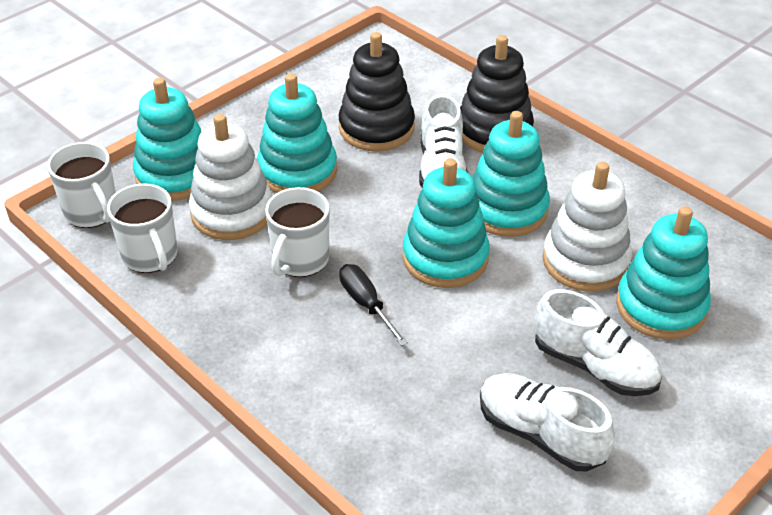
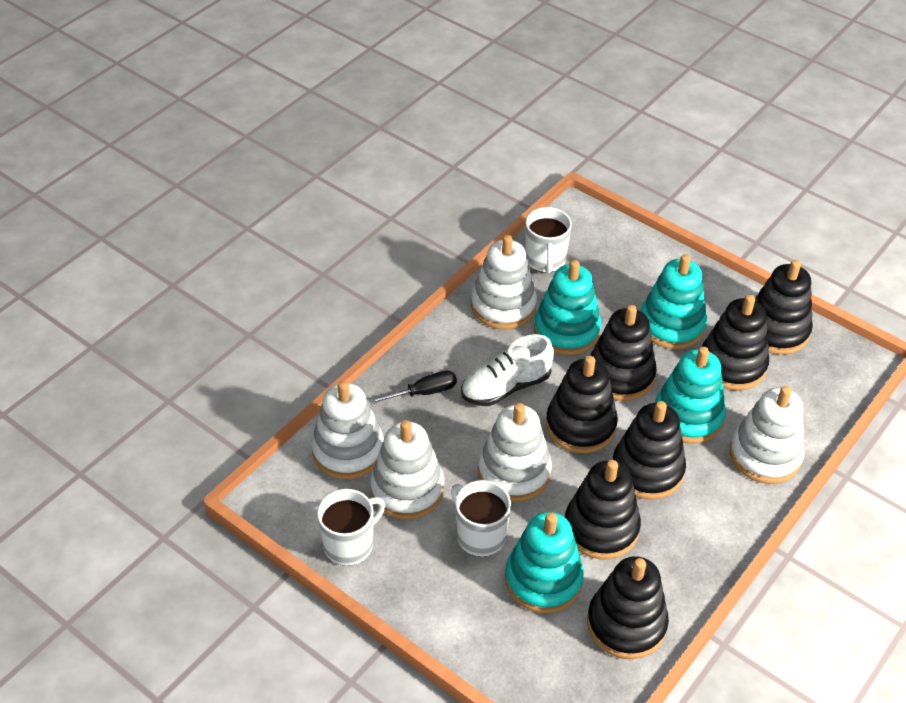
black stacking toy: [339,32,415,152] [460,35,534,153] = 2 -> [546,356,618,453] [565,460,641,560] [587,556,669,659] [590,305,657,401] [613,401,686,500] [702,294,769,391] [755,260,813,355] = 7
turquoise stacking toy: [133,78,201,201] [257,73,337,193] [402,158,490,288] [473,111,550,237] [616,206,711,340] = 5 -> [505,512,584,613] [534,260,601,355] [641,254,707,349] [655,346,726,444] = 4
white shoe: [419,94,468,188] [480,373,615,471] [534,289,662,396] = 3 -> [461,334,554,406] = 1
white stacking toy: [189,114,272,240] [543,162,632,292] = 2 -> [311,381,384,479] [370,420,444,519] [471,235,537,329] [478,403,552,502] [730,386,805,484] = 5

